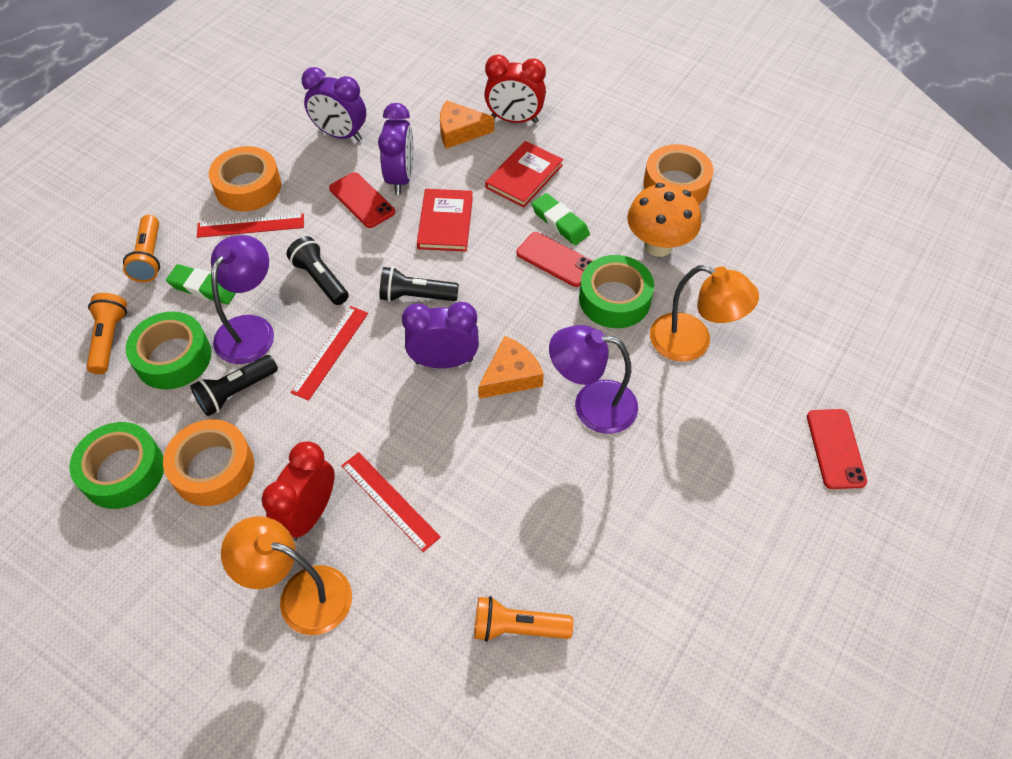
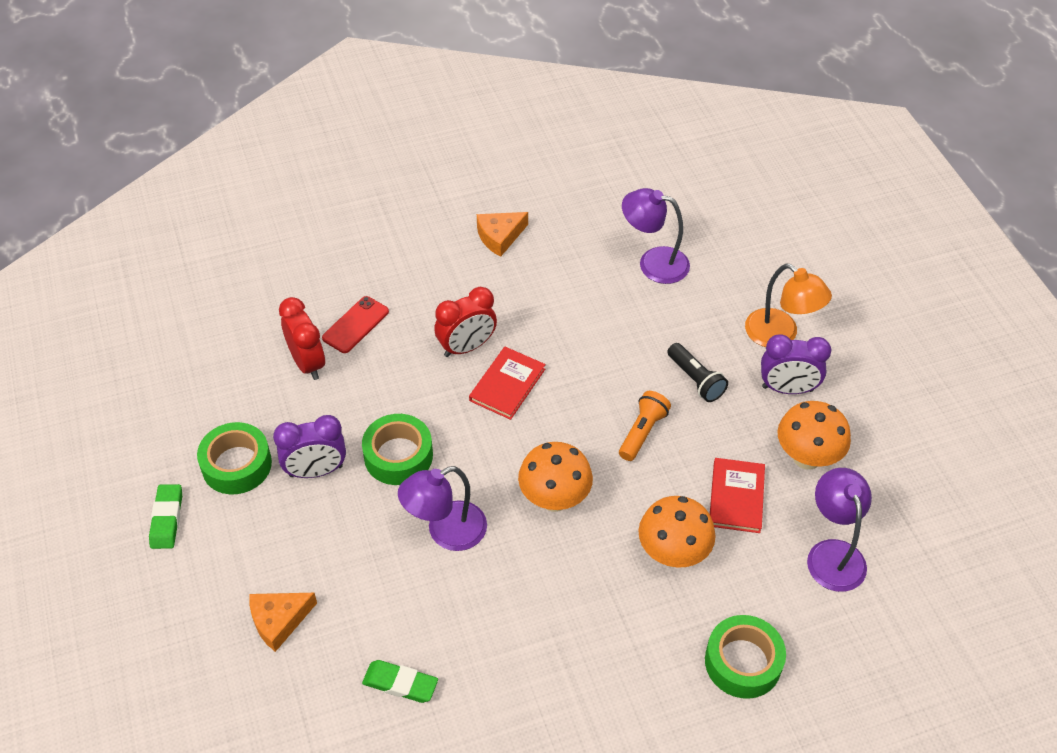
black flashlight: [190,355,278,416] [286,236,349,305] [380,267,459,302] = 3 -> [668,343,728,402] = 1
orange flashlight: [86,293,127,374] [123,215,160,282] [474,596,573,642] = 3 -> [619,391,671,461] = 1
orange lamp: [221,516,352,635] [650,265,759,362] = 2 -> [745,264,832,347] = 1
orange mushroom: [627,183,701,257] = 1 -> [518,442,593,512] [639,496,716,567] [778,401,851,470] = 3
orange tape: [163,419,254,506] [209,146,281,211] [643,144,713,204] = 3 -> none = 0
purple clock: [302,67,366,141] [378,103,414,195] [402,302,479,368] = 3 -> [273,415,346,478] [761,334,831,394] = 2
purple lamp: [211,235,274,364] [549,325,638,434] = 2 -> [398,466,487,551] [622,188,690,284] [807,468,872,592] = 3
red phone: [329,172,395,228] [516,232,593,287] [807,409,867,489] = 3 -> [322,296,389,353] = 1
red ruler: [197,213,304,238] [290,306,368,401] [341,452,441,552] = 3 -> none = 0

